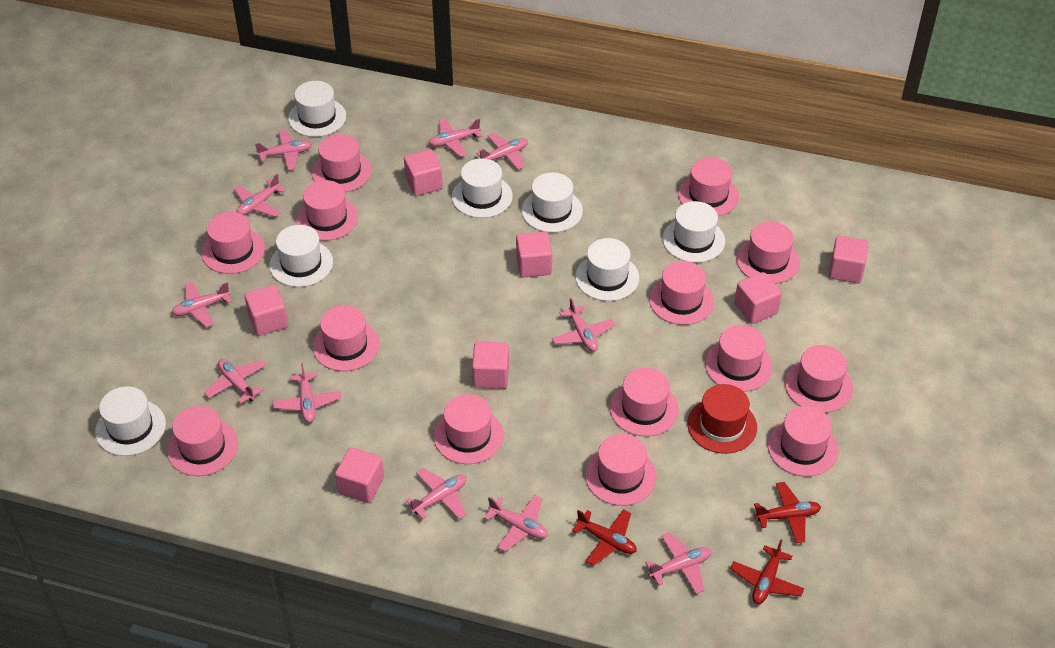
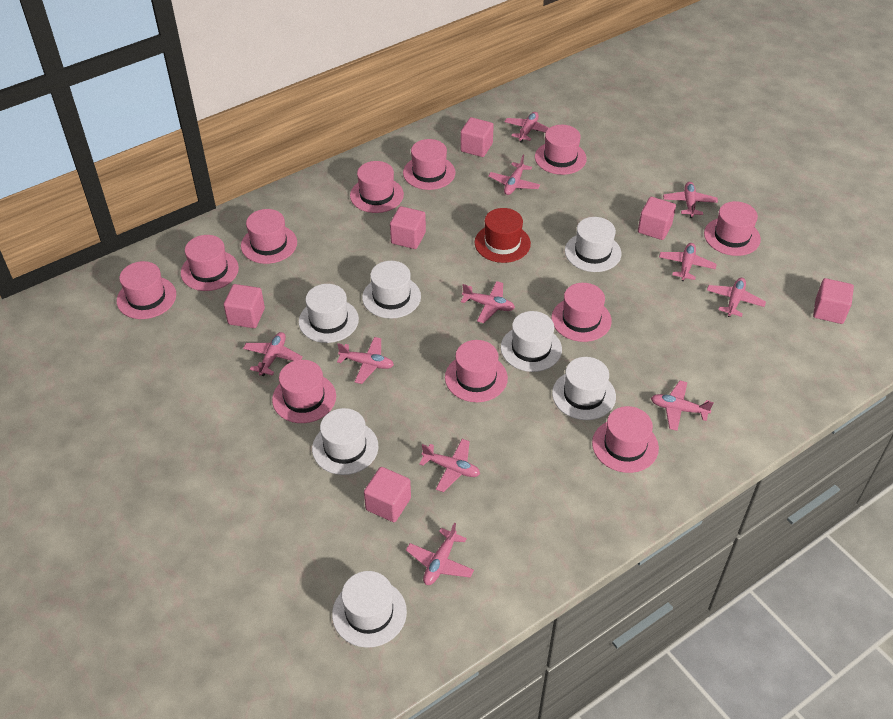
pink cube: [244,285,288,336] [335,447,384,503] [404,149,443,196] [472,342,509,389] [516,232,552,278] [734,272,782,324] [829,236,869,283] = 7 -> [224,284,265,328] [364,467,411,522] [390,206,426,249] [460,117,494,157] [638,197,676,240] [813,278,854,324] = 6
pink hat: [167,406,238,476] [201,212,265,274] [296,180,358,241] [312,134,372,192] [313,305,379,371] [434,394,504,464] [585,434,657,506] [610,368,679,436] [649,261,714,325] [678,157,739,216] [705,325,772,392] [736,222,800,284] [768,406,839,477] [785,345,853,413] = 14 -> [117,261,176,319] [181,235,239,291] [241,209,297,264] [272,360,336,423] [350,161,404,213] [403,139,456,190] [445,340,508,402] [535,125,587,175] [552,283,612,342] [592,406,659,473] [704,201,761,256] = 11
red plane: [572,509,637,566] [730,540,804,604] [754,482,821,543] = 3 -> none = 0

